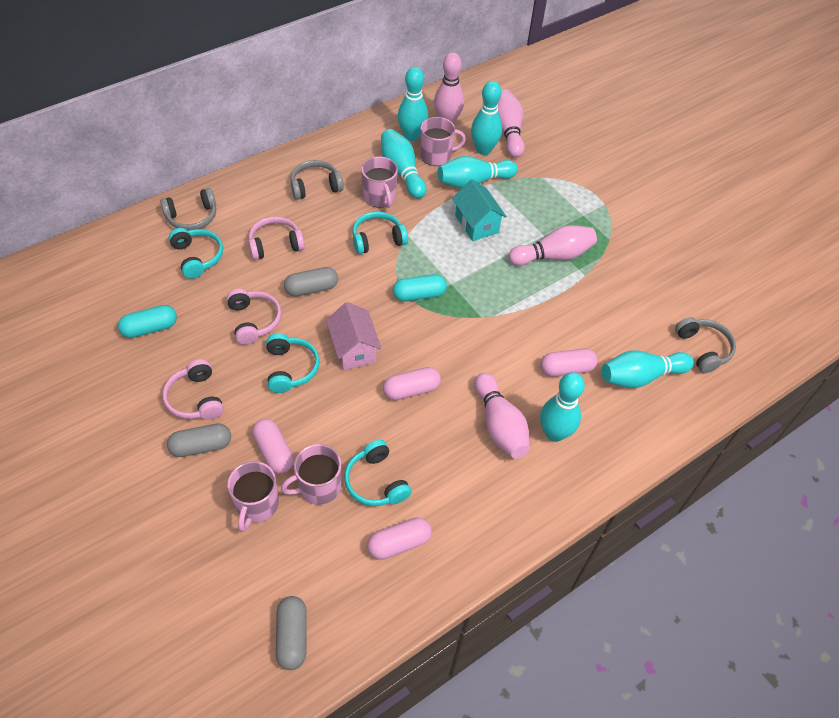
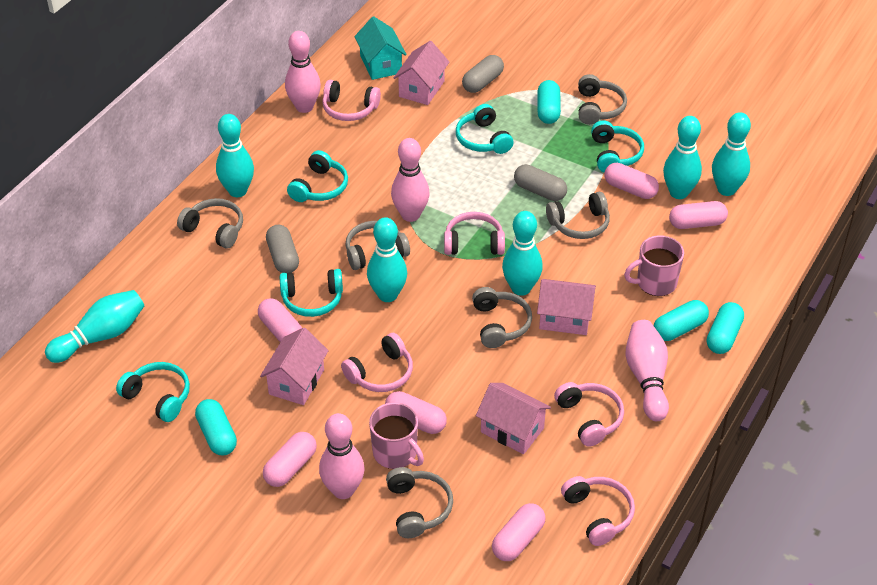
grey headphones: [160,188,216,231] [291,160,344,200] [675,317,736,373] = 3 -> [177,198,243,249] [345,221,410,270] [386,467,453,538] [472,287,532,348] [546,192,610,239] [578,74,627,125] = 6
pink capsule: [252,419,294,474] [367,517,432,560] [383,367,441,400] [541,348,598,377] = 4 -> [258,298,302,342] [263,432,317,487] [385,391,447,434] [492,503,546,561] [605,163,659,199] [669,201,728,229] = 6
pink headphones: [162,359,224,420] [226,289,281,345] [248,216,305,260] = 3 -> [322,80,381,121] [341,333,413,392] [444,212,505,255] [554,382,624,447] [561,476,635,546] = 5
pink house: [326,302,382,370] = 1 -> [260,328,329,405] [393,41,449,105] [476,383,551,454] [537,279,596,335] = 4
pink mug: [227,461,279,532] [281,444,341,505] [361,157,398,208] [420,117,466,166] = 4 -> [369,402,424,469] [624,235,684,296] = 2
turquoise capsule: [118,305,177,338] [393,274,447,302] = 2 -> [195,399,237,455] [537,80,561,124] [654,300,709,341] [707,302,744,354] = 4
turquoise headphones: [169,228,223,279] [266,333,320,393] [344,440,412,506] [352,211,408,254] = 4 -> [116,362,190,422] [280,269,343,317] [287,150,348,202] [456,104,513,154] [591,121,644,173] = 5

